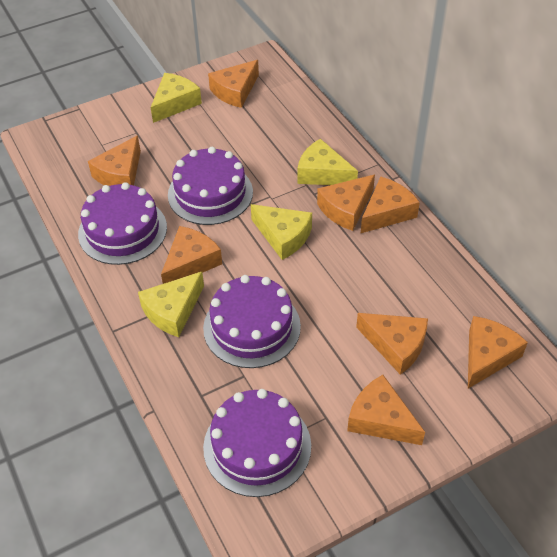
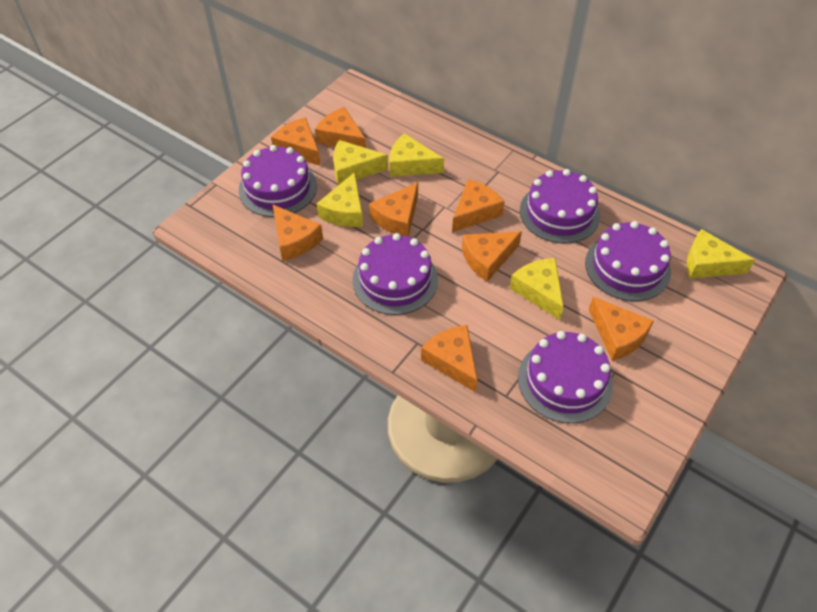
purple cake: [78,182,167,265] [168,147,253,225] [203,275,301,368] [203,389,311,497] = 4 -> [239,145,317,217] [352,233,438,315] [518,331,613,423] [520,169,600,243] [585,221,671,301] = 5
yellow cheese: [138,272,204,337] [151,73,202,123] [251,204,312,260] [297,139,358,185] = 4 -> [316,172,363,227] [333,140,388,185] [390,133,444,177] [509,258,564,320] [687,229,755,279] = 5

